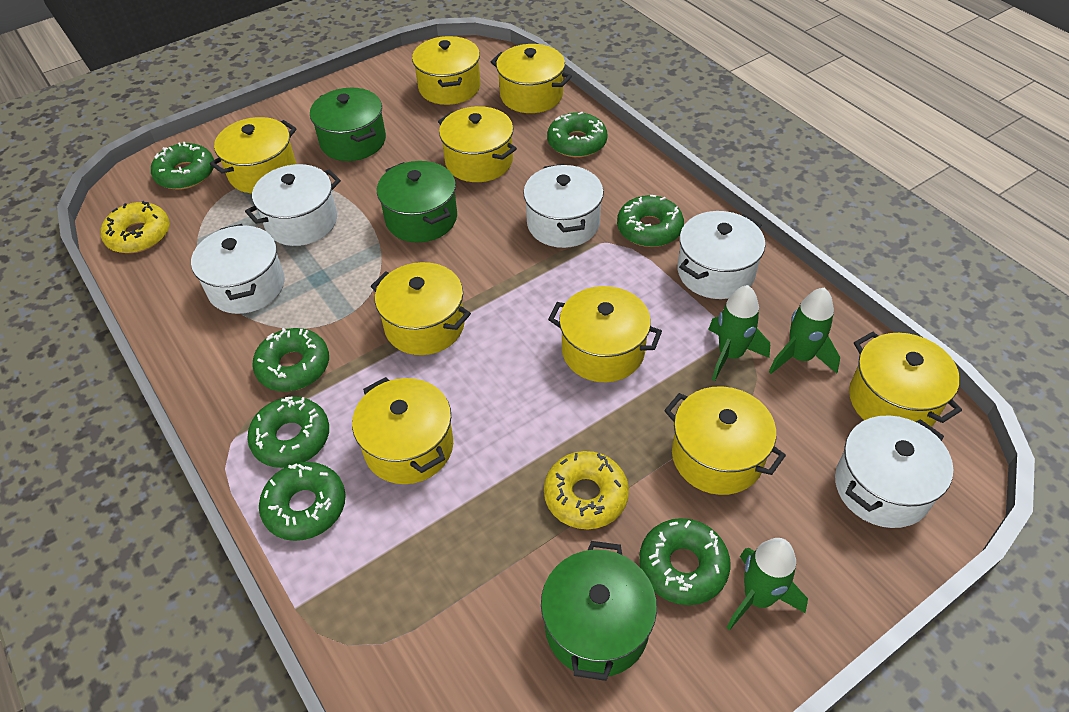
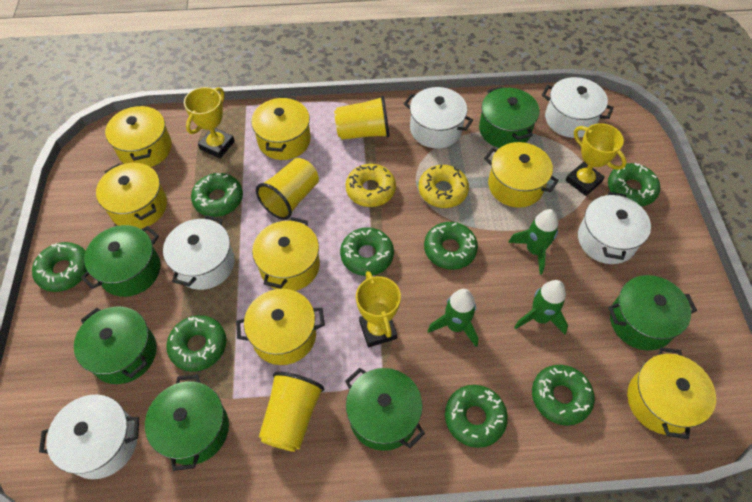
green donut: [151,142,214,190] [247,397,329,468] [252,328,329,392] [259,462,346,541] [547,112,607,157] [617,195,684,247] [639,518,730,605] = 7 -> [32,242,87,292] [166,315,226,372] [191,173,243,217] [340,227,394,276] [424,222,478,270] [445,385,508,448] [532,365,595,426] [608,163,660,206] = 8
green pot: [310,88,386,161] [377,161,457,243] [541,541,657,681] = 3 -> [74,306,157,384] [81,225,160,297] [145,374,229,471] [345,368,425,451] [479,86,539,148] [608,275,697,350] = 6
yellow cup: none = 0 -> [256,158,319,220] [259,371,324,452] [334,96,389,140] = 3
yellow pot: [210,117,297,193] [352,377,453,484] [370,262,471,355] [412,36,480,105] [438,106,517,182] [491,44,572,113] [548,286,662,382] [664,386,786,495] [849,332,962,426] = 9 -> [96,163,167,229] [105,104,172,167] [236,289,325,365] [251,96,311,160] [252,217,320,291] [484,142,559,208] [627,347,716,439] = 7
yellow trophy: none = 0 -> [184,87,235,158] [356,271,401,347] [565,123,627,196] = 3

